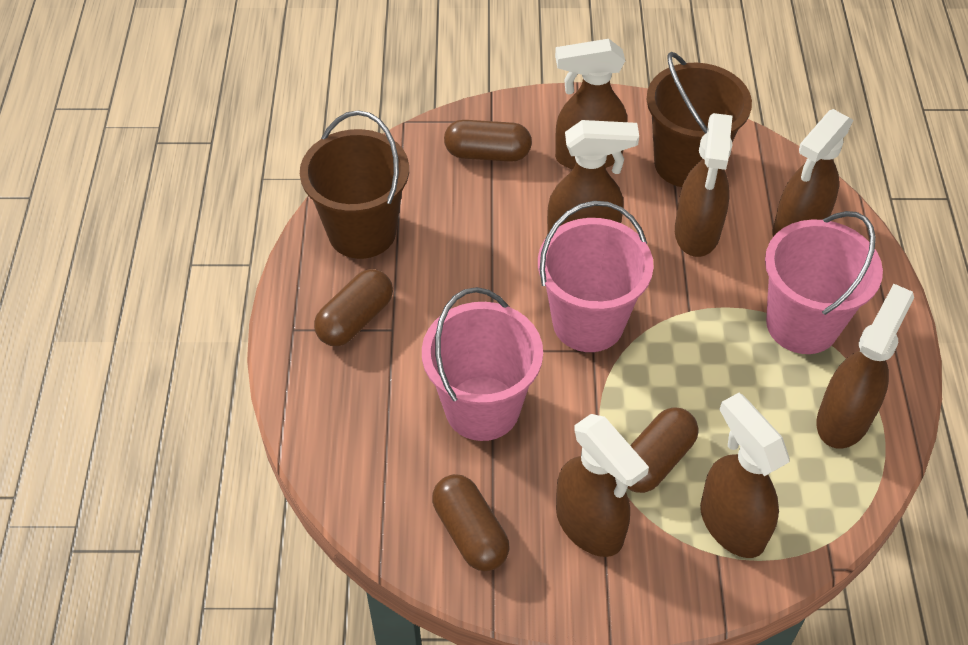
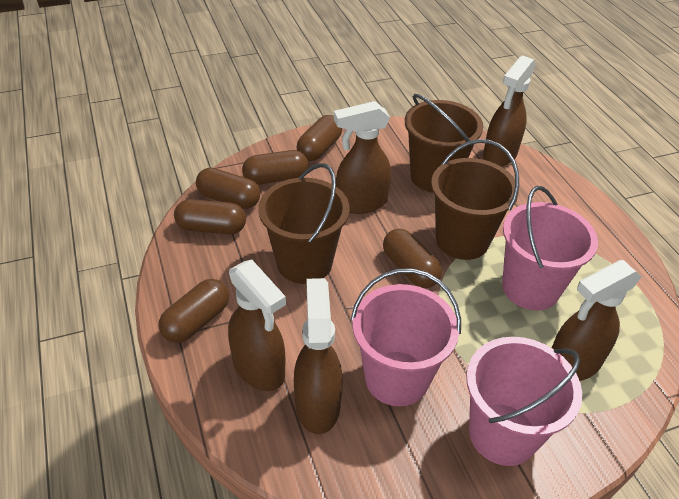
brown bucket: [300,110,409,259] [647,52,752,187] = 2 -> [258,163,350,284] [405,94,483,193] [431,139,519,260] = 3
brown capsule: [314,269,393,346] [432,474,510,571] [444,120,532,162] [628,407,698,493] = 4 -> [158,279,229,343] [174,199,246,234] [196,168,260,209] [242,150,308,185] [297,115,342,161] [383,229,442,288] = 6
brown spray bottle: [547,120,639,235] [555,39,627,170] [556,414,649,557] [675,113,733,257] [700,393,790,558] [772,109,853,237] [817,284,914,449] = 7 -> [228,260,286,391] [294,278,343,434] [334,101,391,214] [483,55,536,167] [552,260,642,381] = 5

